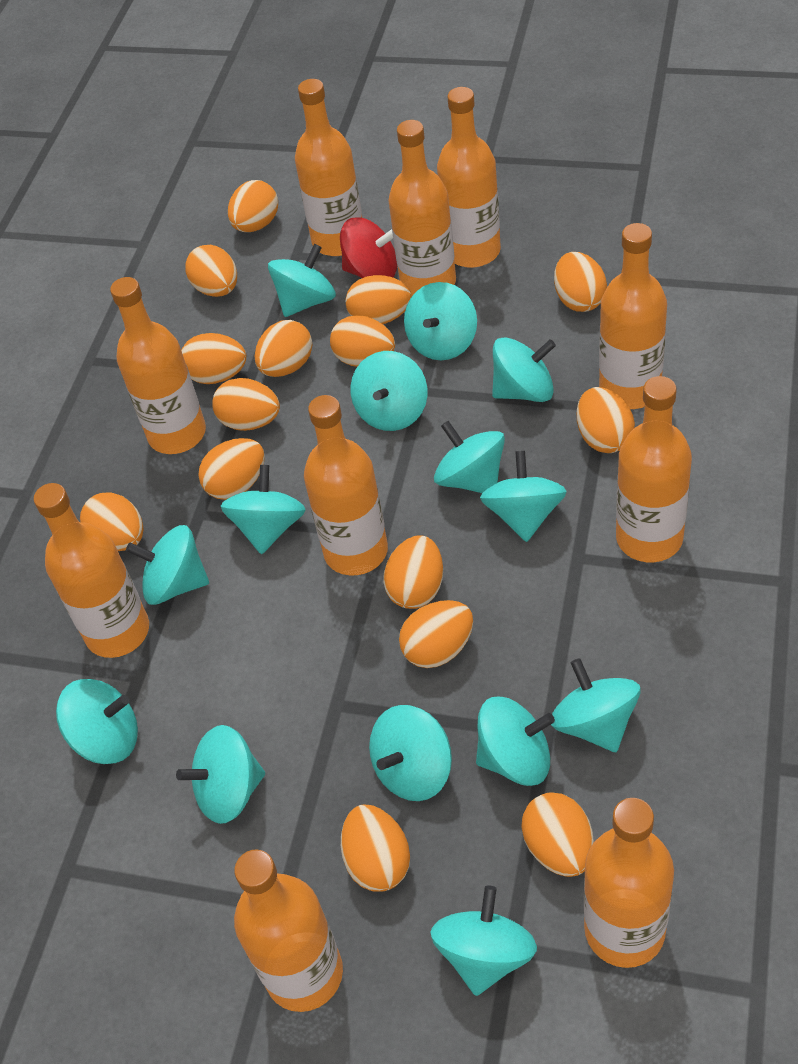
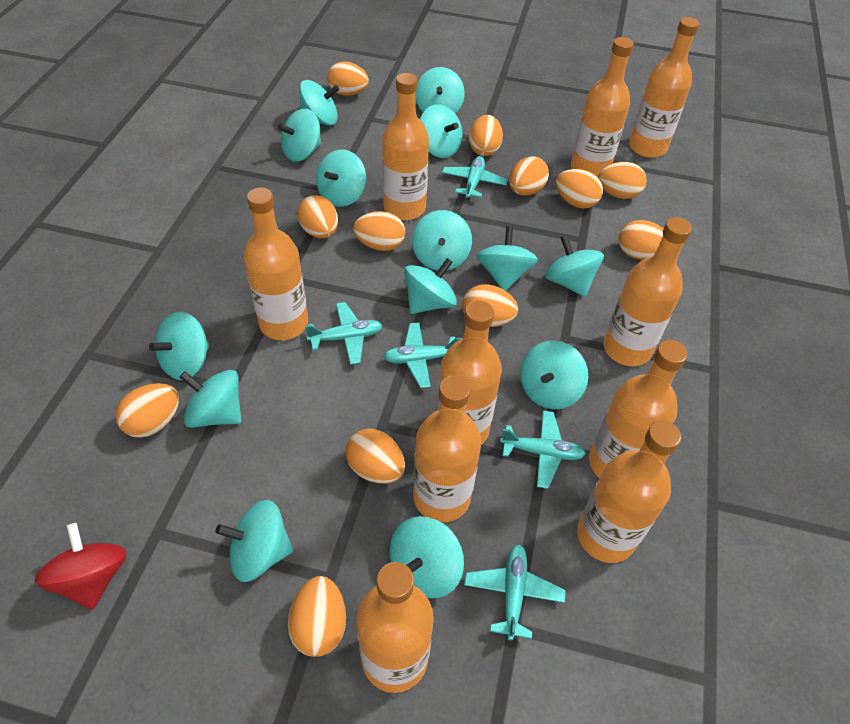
orange egg: [80,492,144,551] [181,333,247,384] [185,245,237,297] [198,438,265,500] [212,378,280,431] [228,180,278,232] [255,320,312,377] [330,315,395,367] [341,805,410,891] [346,275,412,324] [383,536,443,609] [399,600,473,668] [522,792,594,877] [554,252,607,312] [577,387,635,453] = 15 -> [115,383,179,438] [288,576,346,657] [297,195,338,238] [327,61,369,96] [346,429,405,484] [353,211,405,251] [462,284,518,327] [469,115,503,156] [509,156,549,196] [556,169,603,209] [598,162,647,199] [618,220,663,259] = 12
turquoise plane: none = 0 -> [305,302,383,365] [383,323,462,388] [442,156,508,200] [464,545,566,640] [500,410,586,489] = 5

